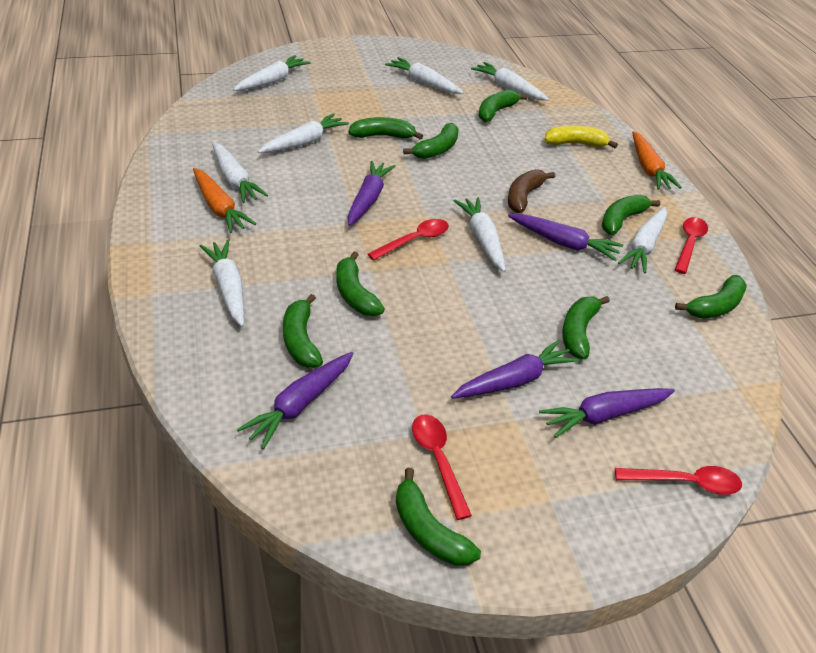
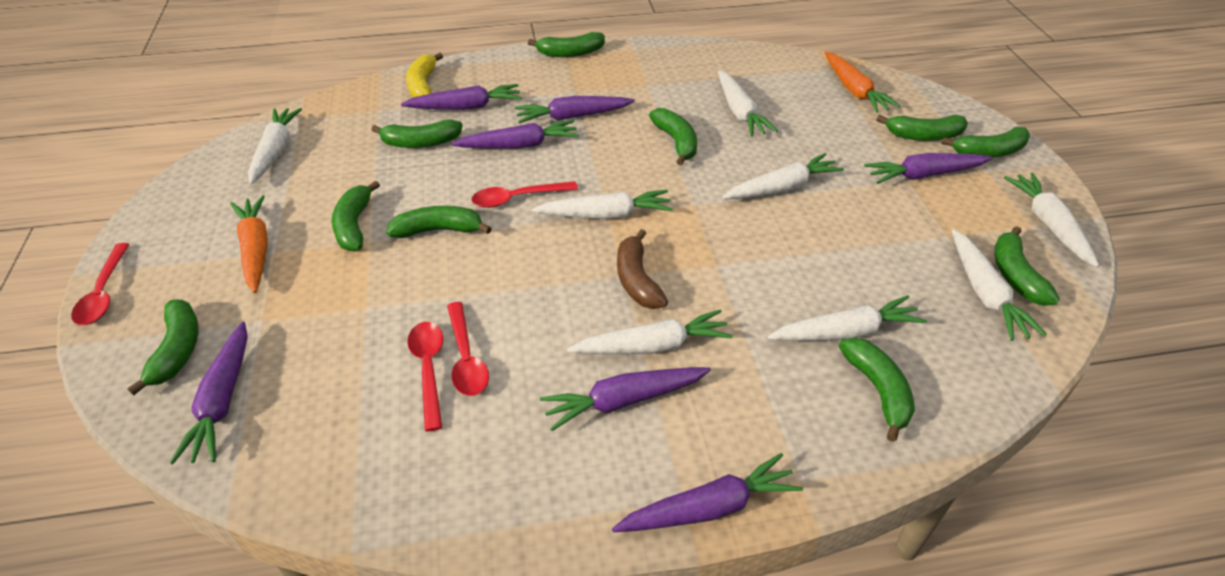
green banana: [283,294,323,368] [336,252,385,316] [348,117,423,140] [396,468,481,566] [403,123,459,159] [478,90,528,122] [562,296,610,359] [602,195,660,235] [675,275,747,319] = 9 -> [127,300,199,396] [332,180,380,251] [371,119,463,148] [386,206,492,238] [528,32,605,57] [649,108,697,165] [839,337,915,442] [876,115,968,141] [942,127,1030,158] [994,226,1060,306] = 10
purple carrot: [237,352,354,449] [348,161,396,226] [451,340,579,399] [508,214,624,261] [539,388,675,438] = 5 -> [170,322,247,465] [401,84,522,110] [452,120,579,149] [514,96,635,124] [540,367,711,431] [612,453,803,532] [864,153,992,184] = 7

